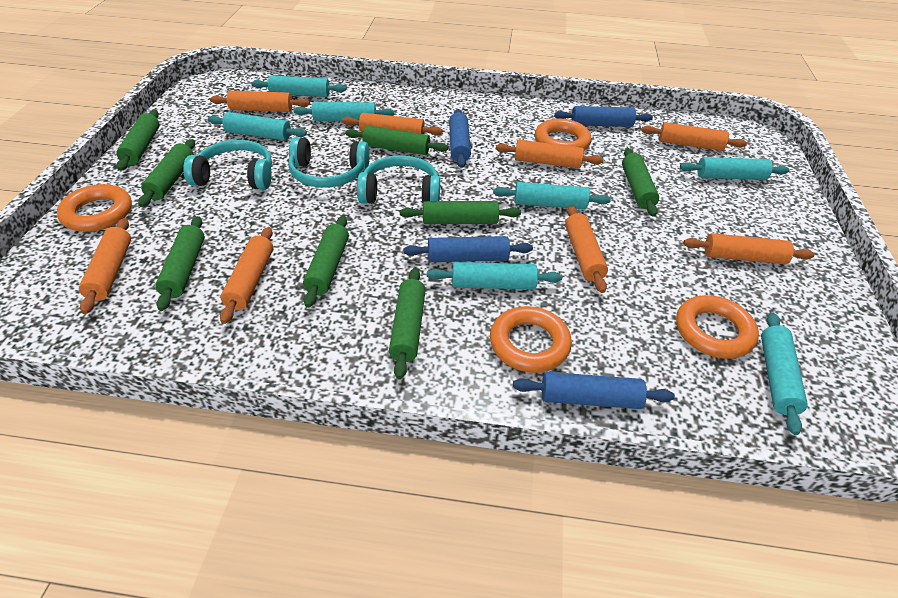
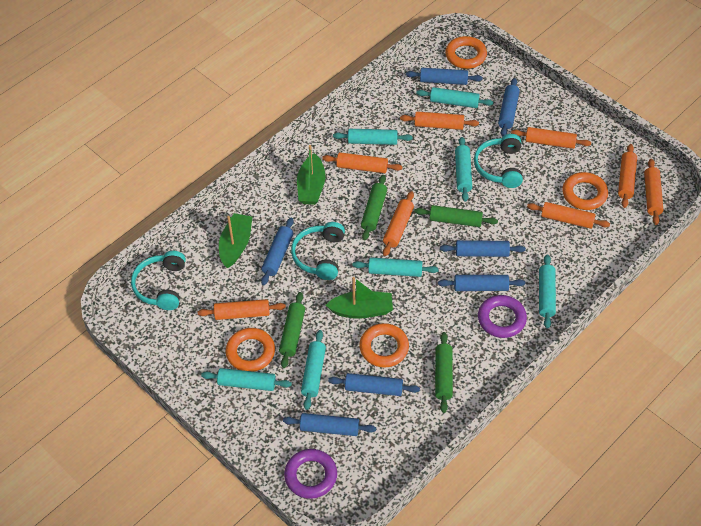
blue rolling pin: [404,236,533,262] [449,109,471,168] [513,372,675,409] [554,106,653,127] = 4 -> [261,218,294,285] [283,413,376,436] [328,373,420,396] [406,68,483,85] [438,275,525,291] [440,240,526,257] [498,78,520,137] = 7
green boat: none = 0 -> [219,213,252,268] [297,145,325,205] [325,277,393,319] = 3
green rolling pin: [116,110,160,171] [138,139,195,207] [155,216,205,311] [303,216,349,308] [346,126,448,155] [389,268,426,379] [400,201,521,224] [622,148,659,217] = 8 -> [279,292,305,368] [361,175,387,240] [415,205,498,227] [435,332,453,413] = 4
purple ring: none = 0 -> [284,449,337,499] [478,295,527,338] = 2

